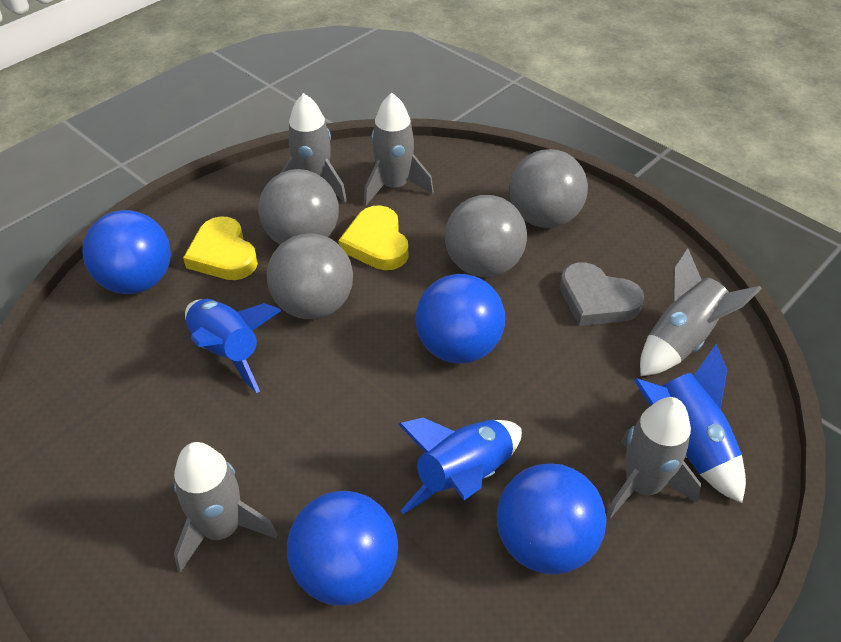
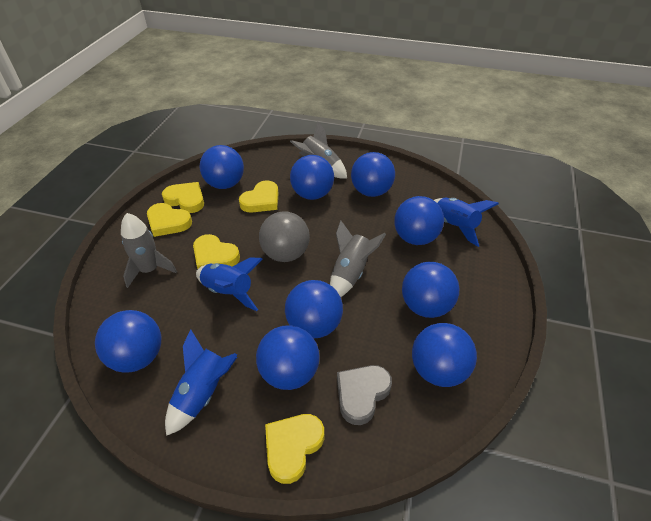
blue ball: [83,210,171,294] [287,491,398,606] [415,274,505,364] [497,463,606,575] = 4 -> [95,310,161,373] [200,145,244,189] [256,325,320,390] [285,280,343,339] [290,155,334,200] [351,152,395,197] [394,196,444,245] [402,262,459,318] [412,323,477,387] = 9
grey ball: [258,169,339,245] [267,233,353,319] [445,195,527,277] [509,149,588,228] = 4 -> [259,211,310,262] = 1
grey rocket: [174,442,278,572] [281,93,347,203] [364,93,434,206] [606,397,701,520] [640,248,762,376] = 5 -> [121,213,177,288] [290,122,347,179] [330,221,386,297] = 3
yellow heart: [183,216,258,280] [338,205,408,270] = 2 -> [147,203,192,237] [162,182,204,213] [193,234,240,269] [239,180,279,213] [265,414,324,484] = 5

